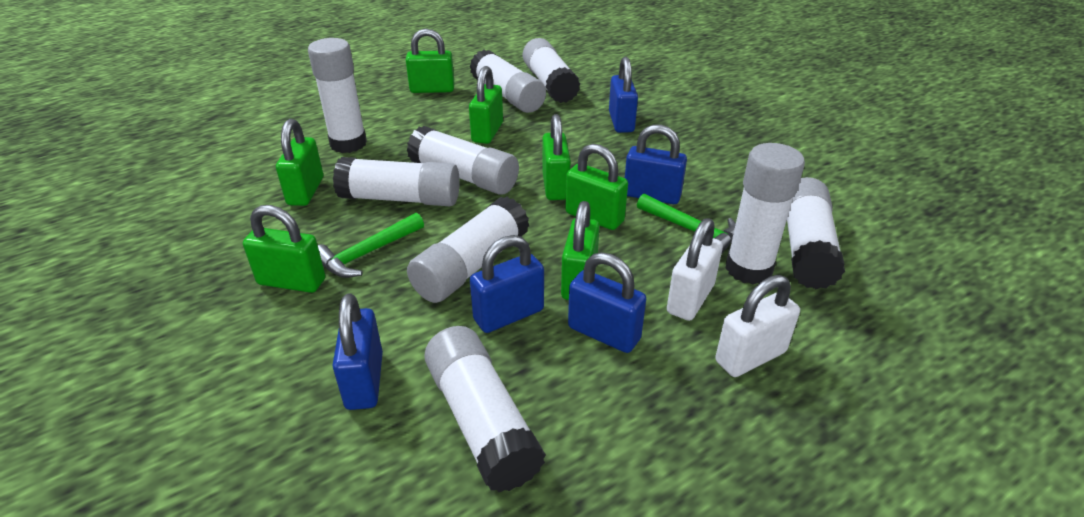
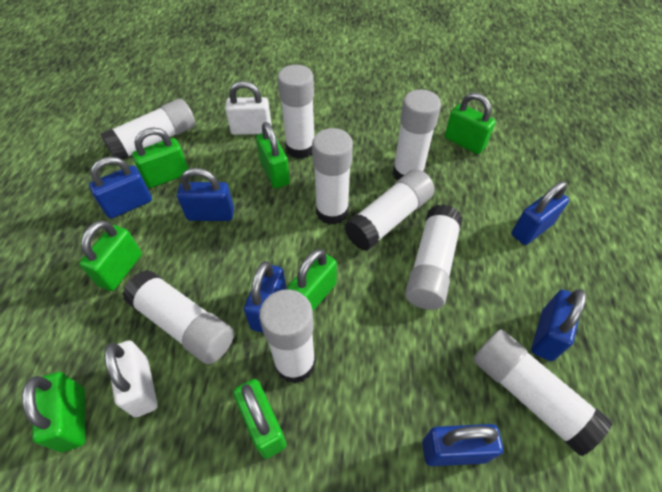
blue padlock: [332,293,383,410] [470,235,544,333] [568,252,646,353] [609,57,638,133] [625,124,687,204] = 5 -> [89,157,152,219] [177,168,234,221] [244,261,287,333] [422,424,503,466] [512,182,569,245] [531,289,586,361] = 6
green hammer: [318,213,424,278] [637,194,736,253] = 2 -> none = 0

